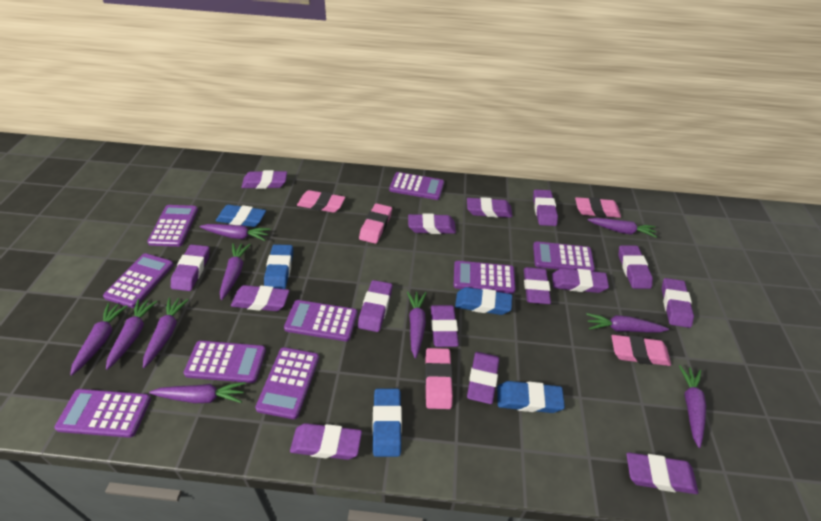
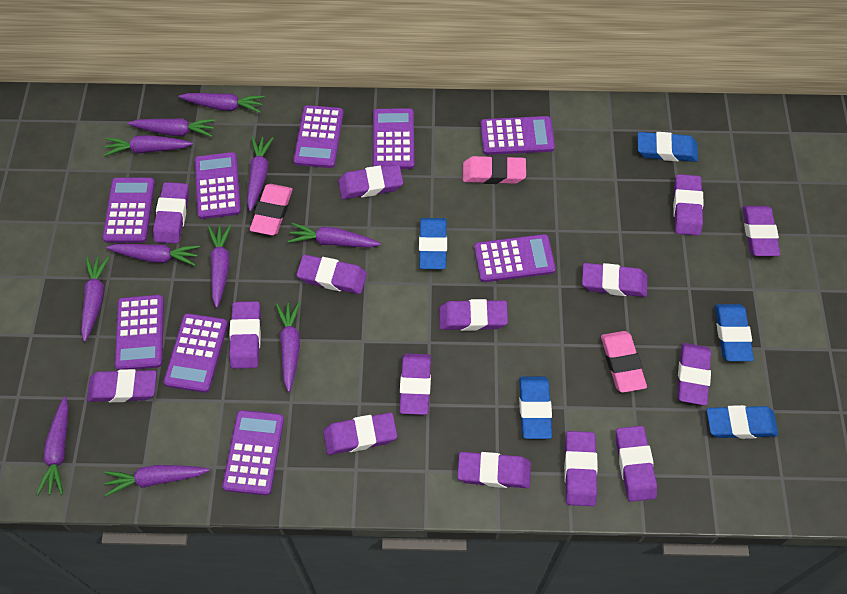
pink eraser: [297,190,345,213] [359,203,392,244] [425,348,453,409] [575,197,621,218] [612,335,671,366] = 5 -> [250,184,293,235] [463,155,526,184] [601,331,647,393] = 3
purple carrot: [70,303,127,376] [106,299,157,370] [143,298,188,368] [149,382,246,403] [200,224,270,241] [220,243,251,300] [407,292,426,358] [586,313,669,333] [588,218,657,238] [679,365,706,448] = 10 -> [36,397,68,495] [81,256,109,342] [104,135,193,156] [104,465,210,497] [106,244,200,266] [128,118,216,137] [179,93,265,113] [208,225,231,308] [247,136,273,212] [276,302,300,392] [288,223,381,248] = 11

